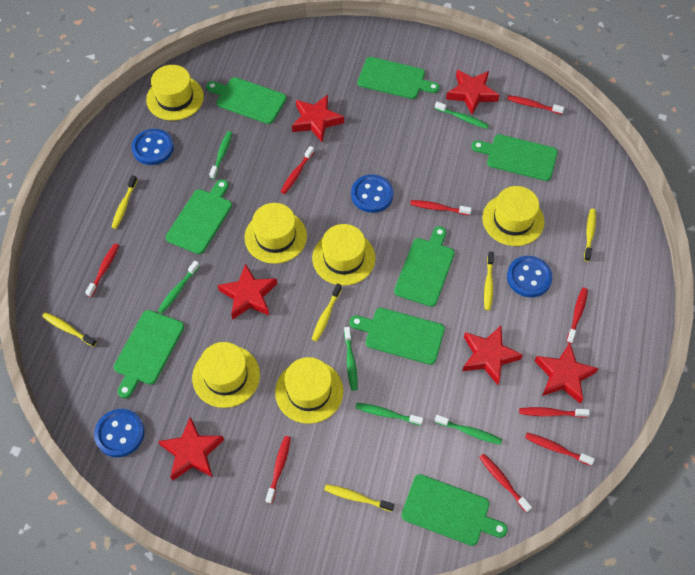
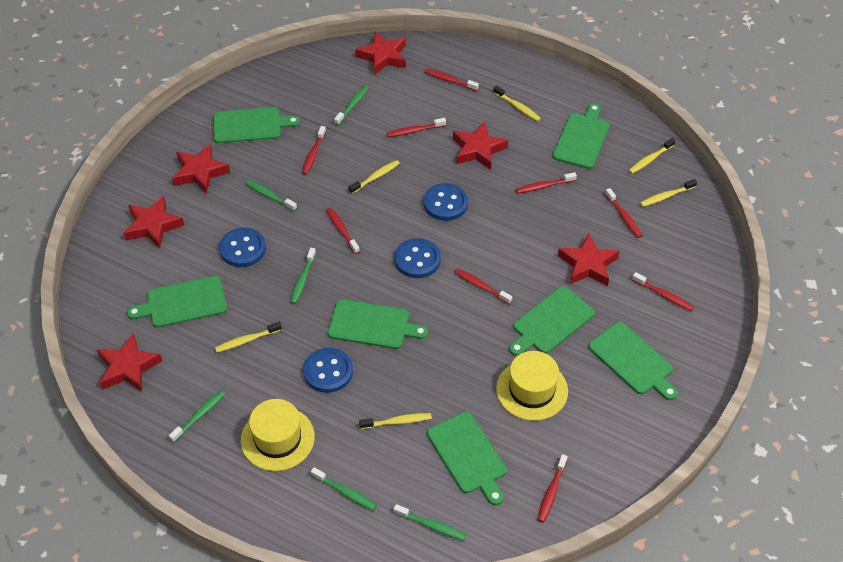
green cutting board: [114,310,184,398] [166,179,232,254] [206,77,287,124] [350,308,445,365] [358,57,439,99] [394,226,455,307] [401,474,508,546] [472,134,558,181] = 8 -> [127,276,227,328] [213,107,300,143] [328,299,428,349] [427,412,507,505] [509,286,595,356] [553,103,610,169] [588,322,678,400] = 7
yellow hat: [146,65,204,121] [192,342,260,408] [245,203,307,264] [275,357,343,424] [312,224,375,286] [482,186,544,246] = 6 -> [241,399,315,471] [496,351,568,421] = 2

